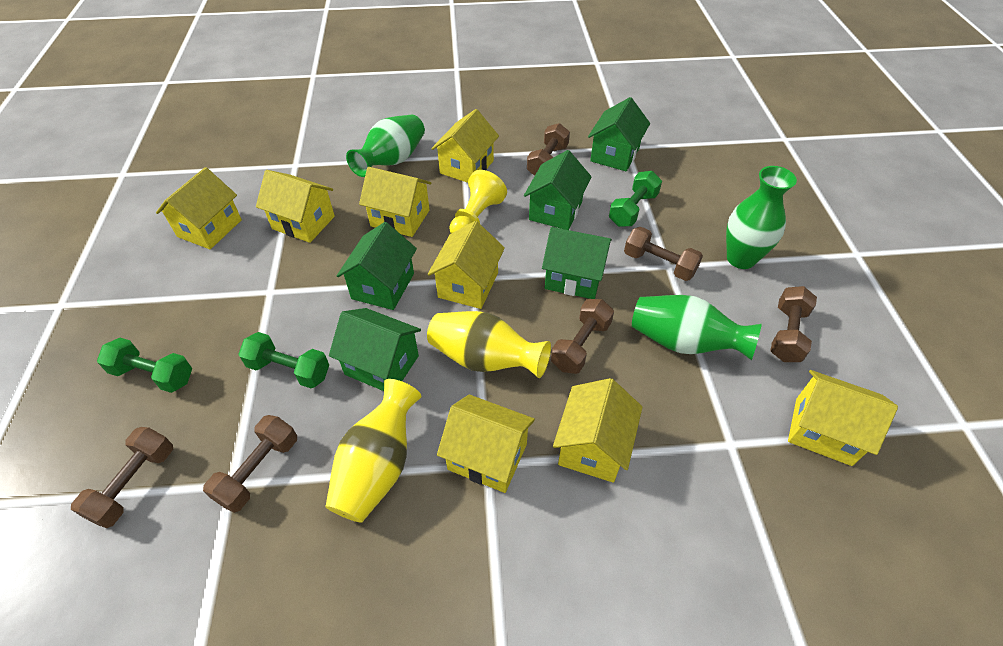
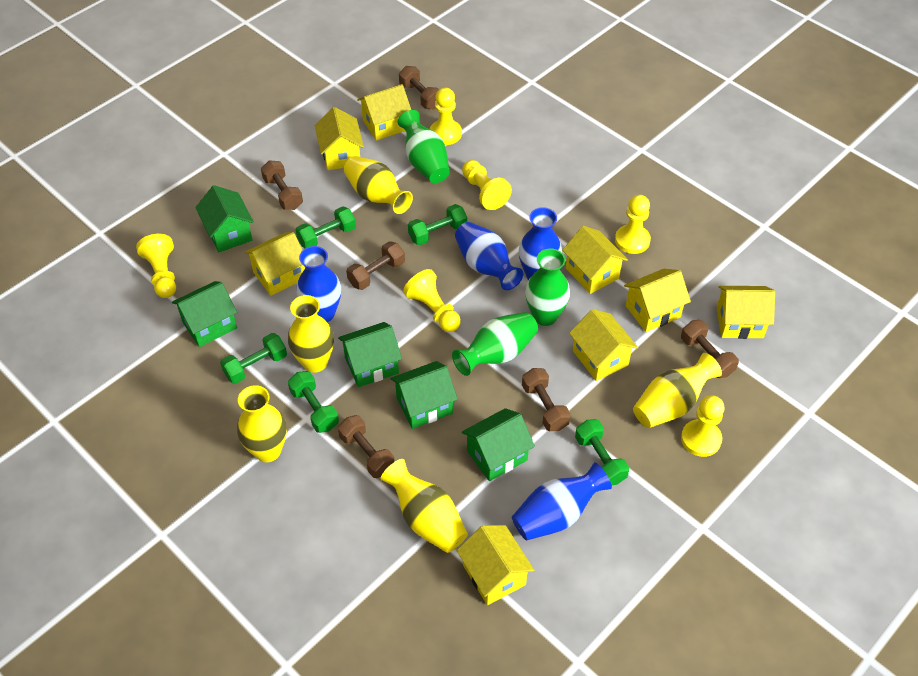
blue vase: none = 0 -> [297,246,341,322] [455,222,523,290] [512,462,612,540] [519,207,562,280] = 4
green dumbbell: [97,338,192,393] [238,332,329,388] [609,171,662,227] = 3 -> [220,333,287,384] [288,371,339,433] [296,207,356,248] [408,204,467,245] [575,419,629,485] = 5
yellow pawn: [449,170,507,233] = 1 -> [136,234,176,298] [403,269,461,332] [430,87,462,145] [462,160,512,210] [615,195,651,254] [681,395,725,457] = 6
yellow vase: [326,379,421,523] [427,311,551,378] = 2 -> [237,385,287,462] [288,295,334,373] [344,156,413,214] [381,459,468,553] [633,353,722,428] = 5

